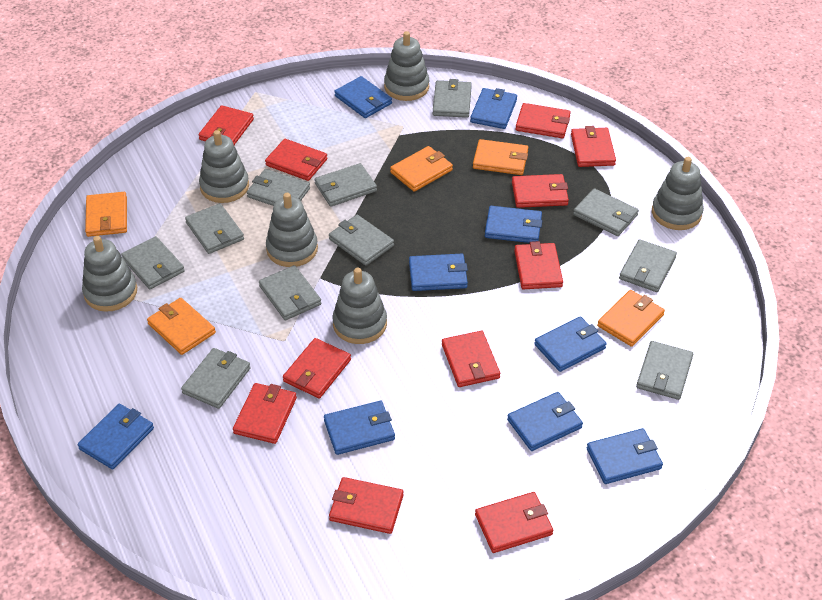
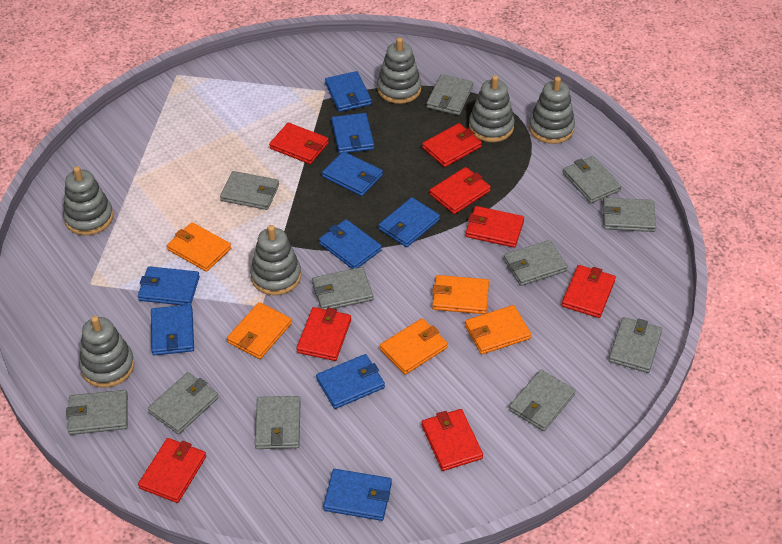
red wallet: [199,105,254,145] [233,383,297,444] [265,139,327,181] [283,338,351,398] [329,477,403,534] [442,331,500,387] [475,492,553,553] [512,174,569,208] [514,241,563,289] [515,103,571,138] [571,126,616,167] = 11 -> [138,438,206,503] [269,123,329,164] [297,307,351,361] [422,123,482,167] [422,409,483,471] [430,167,491,214] [466,206,524,248] [562,265,616,318] = 8

